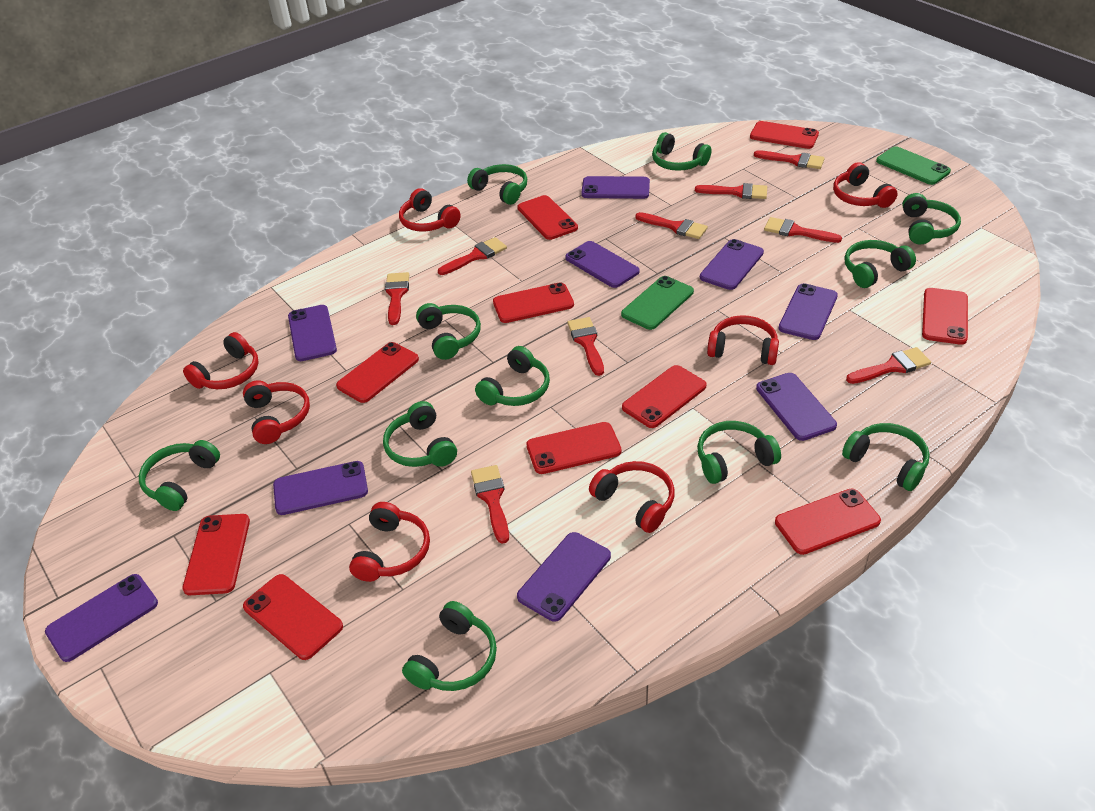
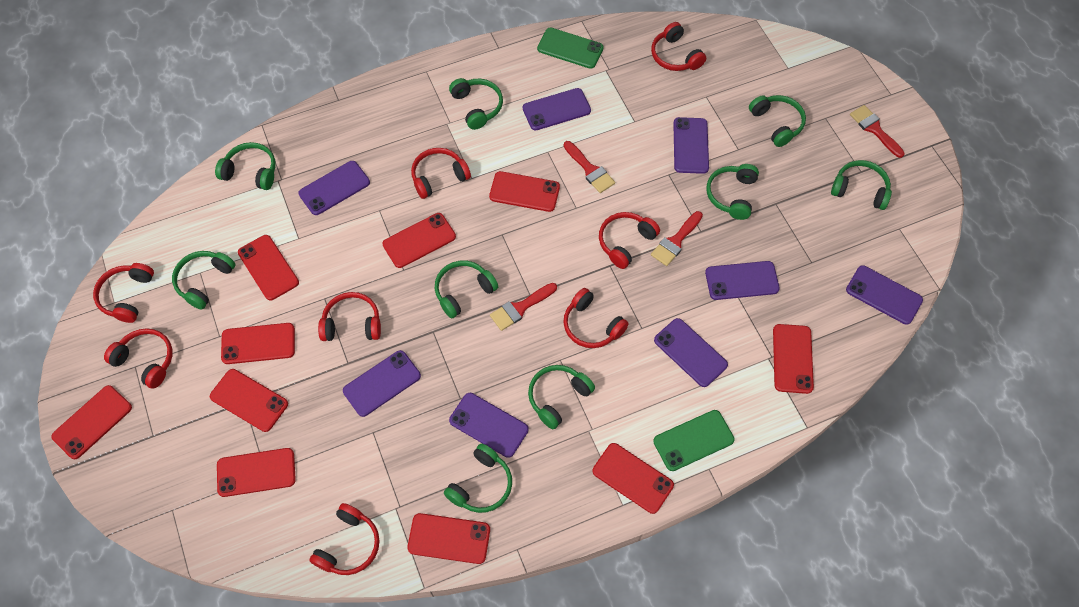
green headphones: [139,440,220,511] [383,401,457,467] [402,601,497,691] [416,303,481,360] [467,164,527,205] [475,346,550,406] [652,132,711,171] [697,421,781,484] [842,423,930,491] [845,240,916,288] [902,193,961,244] = 11 -> [172,251,236,310] [215,142,276,190] [435,261,498,319] [444,443,512,513] [449,78,503,130] [528,365,595,429] [706,164,759,220] [749,95,806,147] [831,160,892,210] = 9
purple phone: [45,574,158,662] [273,461,368,515] [288,305,337,361] [517,532,611,622] [565,241,640,288] [581,176,650,199] [700,239,764,290] [756,373,837,441] [778,283,838,340] = 9 -> [298,161,370,215] [343,350,421,417] [449,393,529,458] [523,88,591,131] [654,318,728,387] [673,117,709,174] [705,261,780,300] [846,265,923,325] = 8
red brush: [385,272,409,325] [438,237,507,275] [471,465,509,544] [567,317,604,376] [635,212,708,239] [695,183,767,199] [754,150,825,169] [764,217,842,243] [846,347,931,384] = 9 -> [490,283,557,331] [564,141,615,193] [651,211,703,266] [850,105,905,158] = 4
red headphones: [183,332,259,389] [243,380,310,444] [349,502,430,582] [399,188,460,232] [589,461,675,533] [707,315,779,365] [833,162,898,208] = 7 -> [93,263,154,323] [104,328,173,389] [309,503,380,575] [318,292,381,341] [411,148,471,199] [563,288,629,348] [599,212,660,269] [651,22,706,71] = 8

